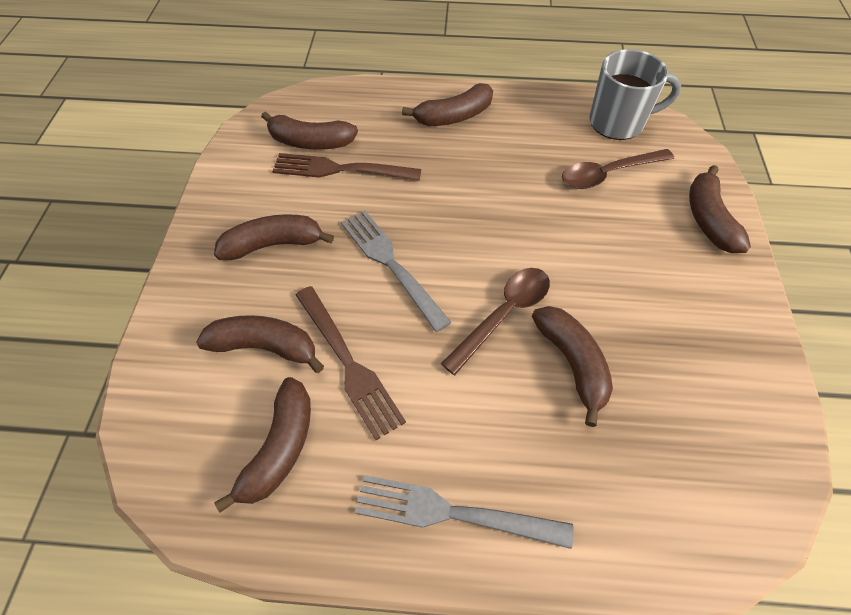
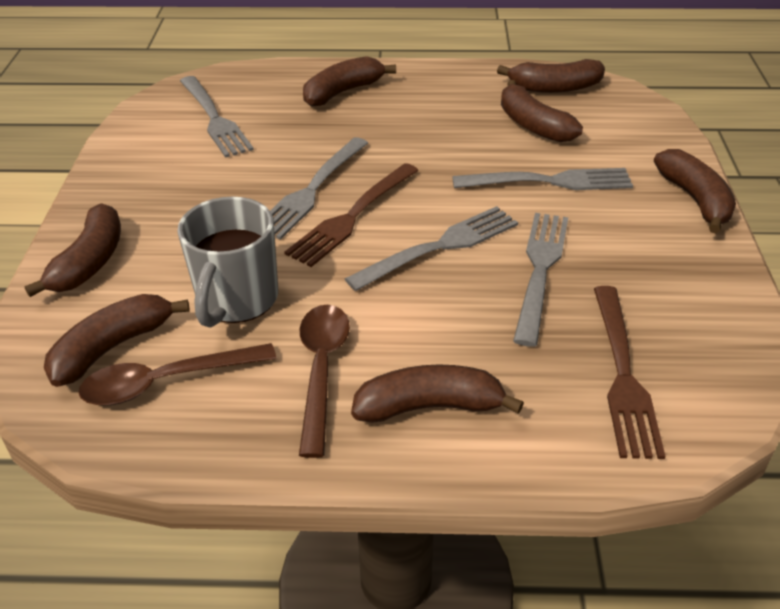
grey fork: [341,210,452,332] [354,475,574,549] = 2 -> [180,76,254,158] [270,137,368,240] [345,206,518,291] [452,168,633,190] [513,213,568,347] = 5

